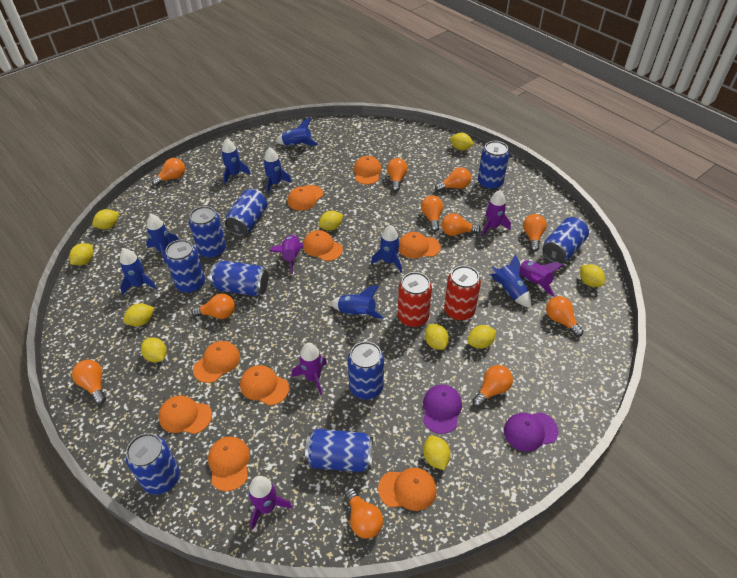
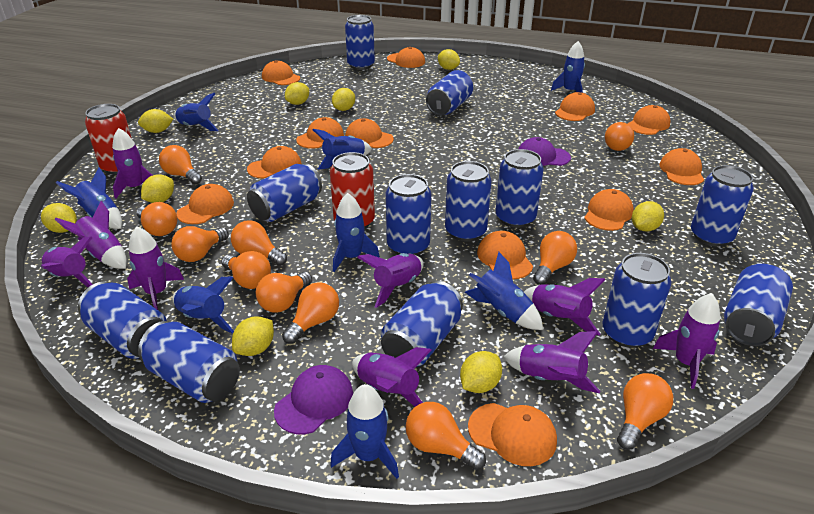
blue can: [126,433,180,495] [165,239,205,293] [189,206,226,258] [210,261,268,296] [225,189,267,236] [305,429,373,472] [348,341,384,399] [478,141,509,190] [542,217,589,263] = 9 -> [78,282,167,359] [138,321,240,403] [247,163,322,222] [345,15,375,70] [381,281,463,367] [386,174,431,255] [426,70,473,116] [445,161,492,242] [496,149,544,228] [602,253,671,348] [691,165,754,246] [724,264,793,346] = 12
orange cap: [158,395,212,434] [193,341,240,383] [208,437,250,491] [240,365,289,406] [287,185,323,211] [303,230,343,261] [354,156,382,185] [378,468,437,511] [399,232,441,259] = 9 -> [176,184,234,224] [247,146,302,179] [262,60,300,85] [296,117,344,149] [345,118,394,148] [387,47,425,68] [468,403,557,466] [477,231,533,279] [555,92,595,121] [584,189,634,231] [627,105,671,135] [659,148,704,185] = 12
purple rocket: [248,476,292,530] [270,235,304,274] [292,343,327,395] [482,190,511,236] [520,260,564,297] = 5 -> [41,236,93,287] [55,201,127,269] [112,128,153,199] [127,226,184,310] [352,347,431,407] [357,253,424,308] [504,331,600,393] [524,278,606,336] [653,293,720,389] = 9
yellow lemon: [69,243,94,265] [92,209,119,229] [123,303,155,326] [141,337,167,362] [318,211,343,231] [423,435,450,470] [425,324,449,350] [450,133,473,150] [467,325,496,349] [580,264,605,287] = 10 -> [41,203,77,233] [138,109,173,133] [141,174,174,203] [232,316,274,356] [285,82,309,105] [332,88,355,111] [438,49,460,70] [460,351,502,393] [632,201,664,231] = 9

